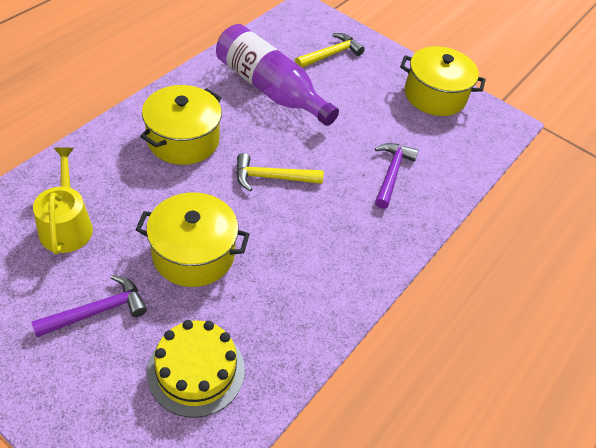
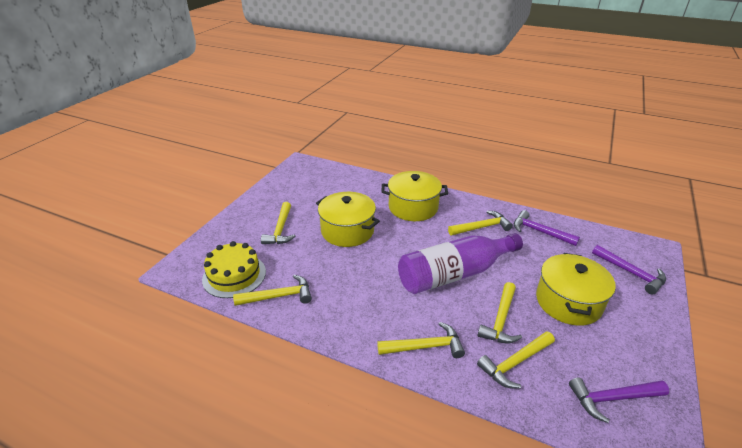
purple hammer: [31,275,147,337] [375,143,419,209] = 2 -> [514,210,580,246] [569,378,669,423] [592,245,666,294] = 3
yellow hammer: [236,153,324,191] [295,33,365,68] = 2 -> [233,275,312,306] [261,202,296,244] [377,322,465,358] [448,210,513,235] [477,282,522,343] [477,331,555,389] = 6
yellow watering can: [33,147,93,254] = 1 -> none = 0

